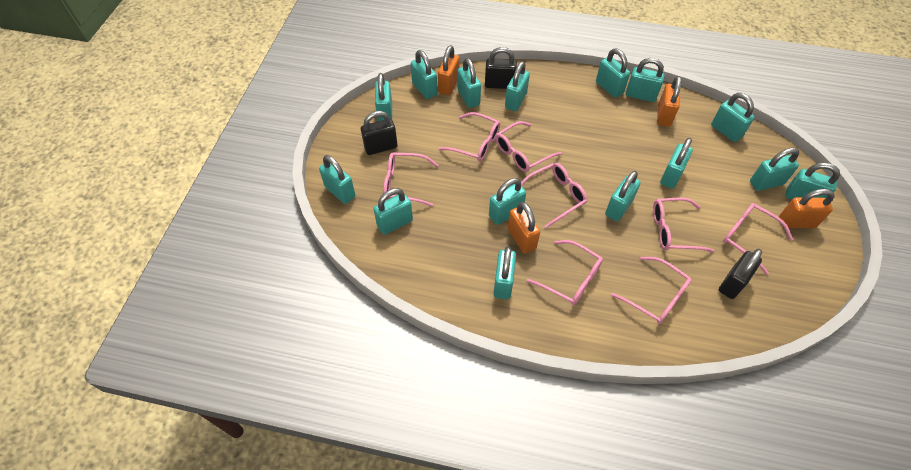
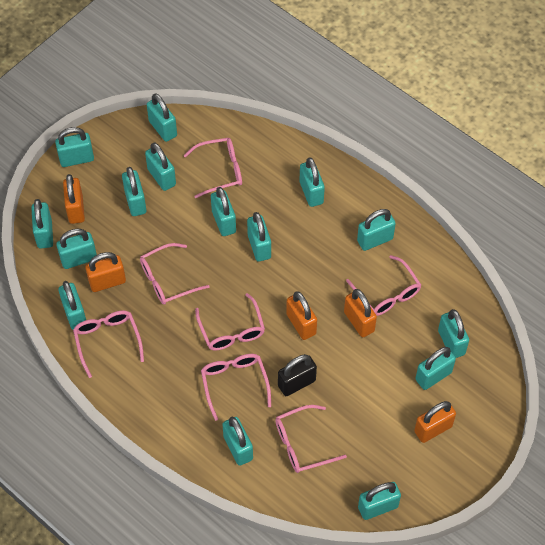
black padlock: [361,111,397,155] [485,47,517,89] [719,249,762,299] = 3 -> [278,354,317,396] = 1
orange padlock: [438,45,460,95] [508,202,540,254] [657,76,681,127] [779,189,835,228] = 4 -> [63,174,85,224] [85,252,126,292] [286,291,317,340] [344,289,377,337] [414,401,456,443] = 5
pink glasses: [383,153,439,206] [438,112,500,162] [495,121,562,172] [521,163,587,228] [527,240,603,305] [611,257,692,324] [653,197,714,252] [723,203,793,275] = 8 -> [73,310,144,378] [140,243,210,305] [183,138,242,198] [195,293,265,351] [201,354,271,421] [275,405,347,473] [346,255,421,316] = 7

